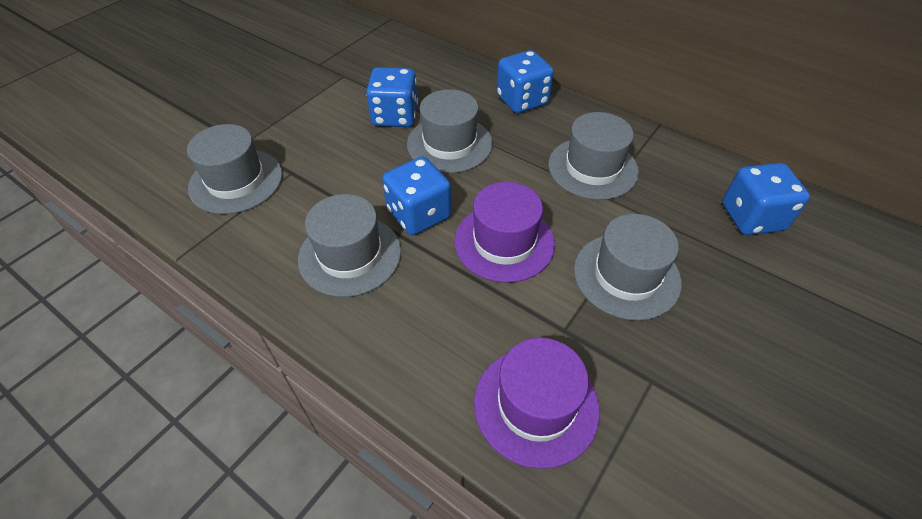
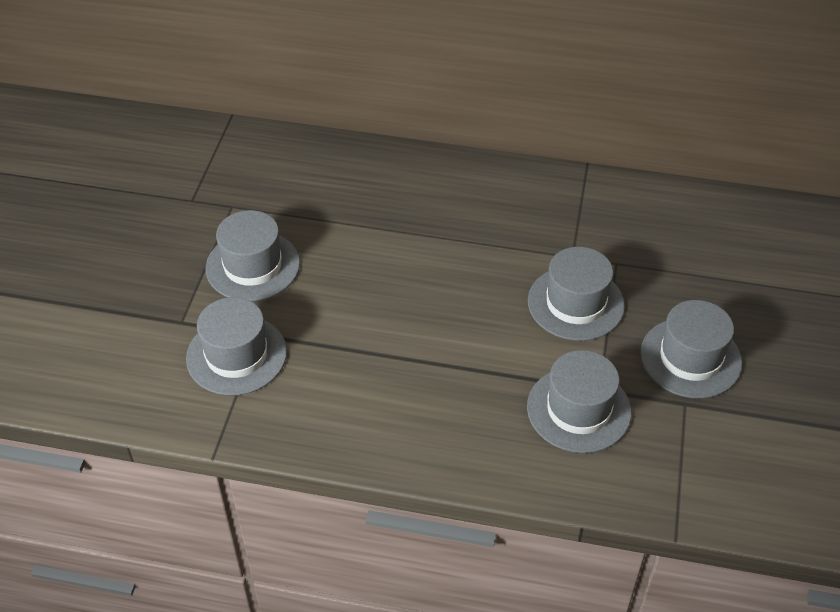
blue dice: [366,67,418,127] [382,157,451,235] [497,50,554,113] [722,163,810,235] = 4 -> none = 0
purple hat: [454,182,555,283] [474,338,600,469] = 2 -> none = 0

